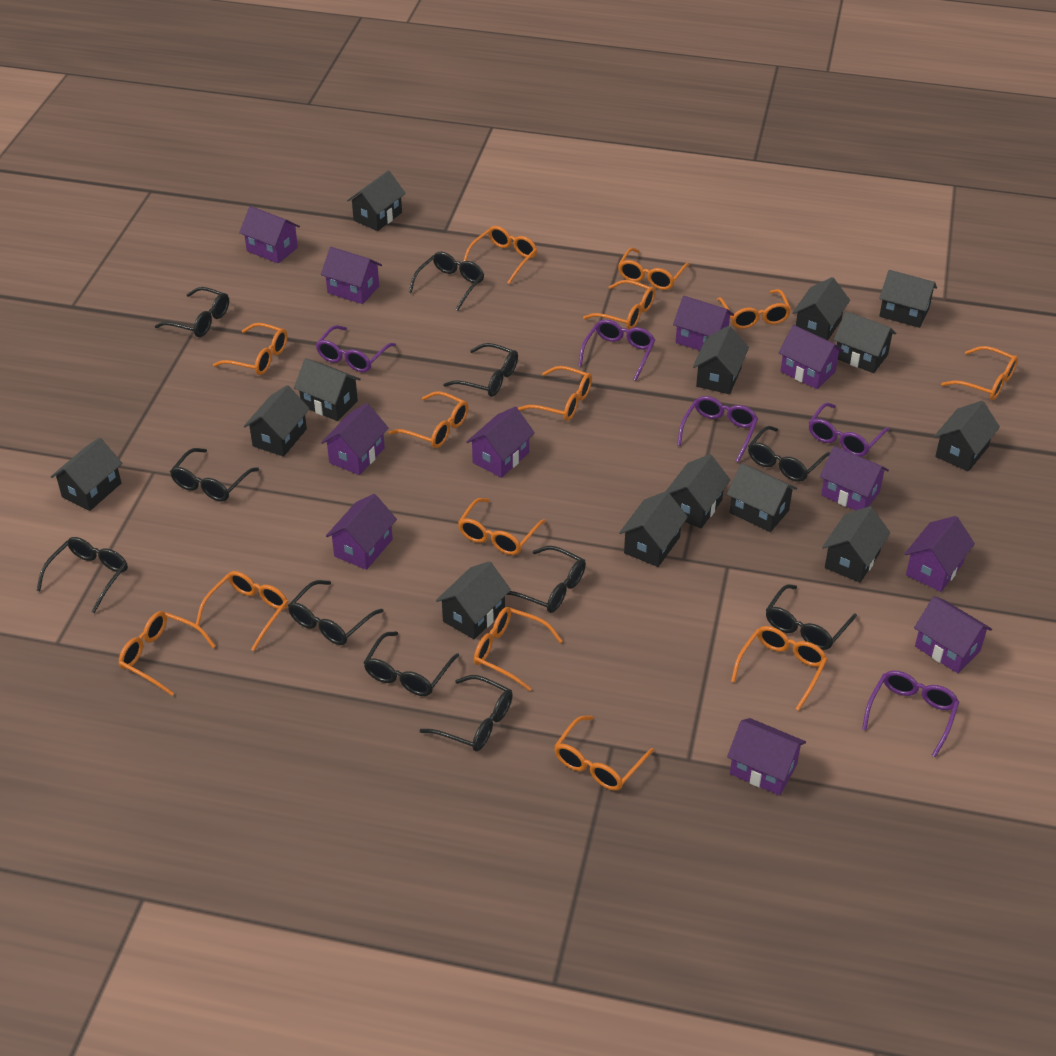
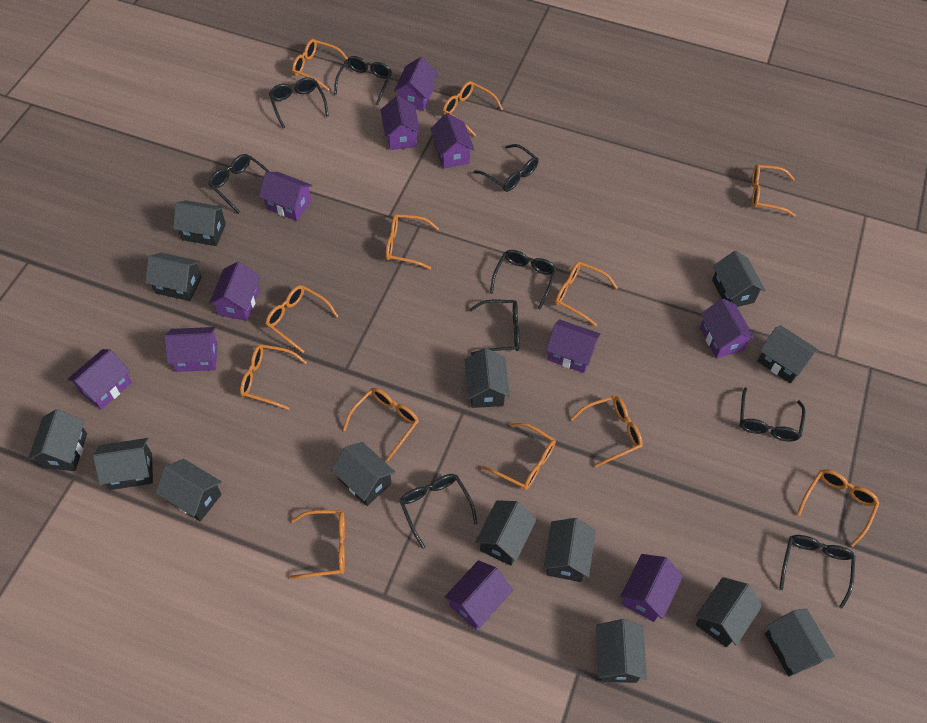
black glasses: [36,537,128,614] [155,287,229,337] [170,448,259,501] [288,580,384,645] [363,631,459,696] [408,252,484,311] [419,675,513,752] [443,343,518,397] [507,546,586,613] [748,426,831,482] [766,584,857,650] = 11 -> [209,154,269,214] [269,77,329,128] [334,56,392,106] [399,474,478,549] [469,300,520,355] [474,144,538,192] [490,250,556,309] [740,387,806,442] [779,535,855,609] = 9
orange glasses: [119,611,216,696] [196,571,288,651] [213,323,288,375] [388,391,469,448] [458,498,546,555] [463,226,537,284] [474,607,563,691] [518,366,592,421] [554,716,654,791] [583,280,655,330] [618,248,690,290] [717,289,791,329] [731,626,828,711] [941,346,1018,400] = 14 -> [240,344,307,410] [266,285,338,353] [289,510,345,579] [292,39,348,90] [343,388,419,461] [386,214,439,269] [443,81,503,137] [482,423,556,490] [555,262,618,327] [571,396,643,467] [752,164,796,217] [797,469,880,547] = 12
purple glasses: [316,325,396,372] [578,319,655,381] [677,396,758,463] [809,403,890,457] [862,671,959,757] = 5 -> none = 0

